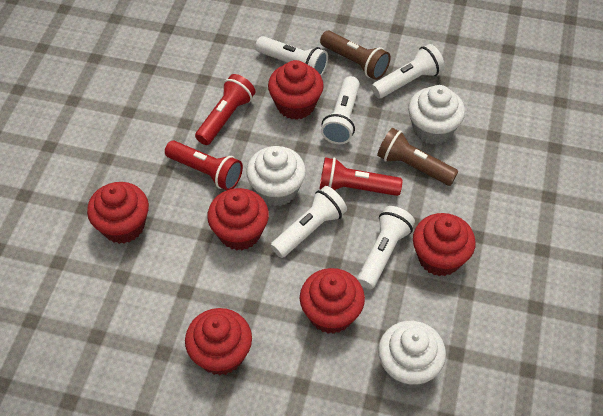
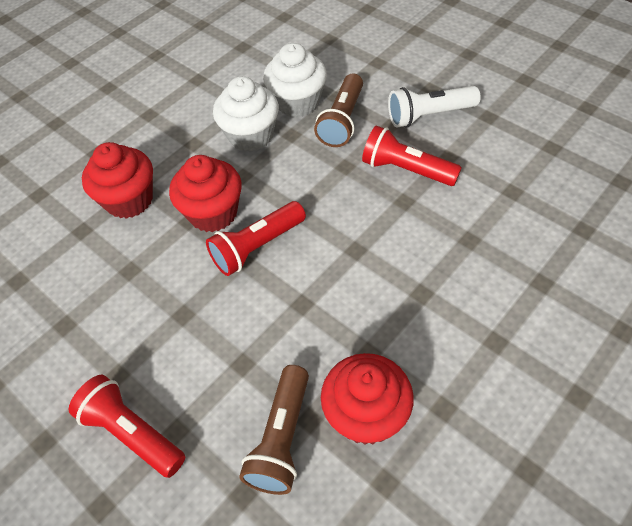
red cupcake: [87,182,149,244] [185,308,252,375] [207,188,269,250] [268,60,324,120] [300,268,365,334] [413,213,476,276] = 6 -> [82,142,153,219] [169,155,242,232] [321,353,414,445] = 3
white cupcake: [246,146,306,206] [378,321,446,388] [408,85,465,145] = 3 -> [213,76,279,152] [263,43,327,117] = 2
white flashlight: [255,36,328,77] [270,186,347,258] [321,76,360,144] [357,206,415,289] [371,44,445,98] = 5 -> [388,86,481,128] = 1

